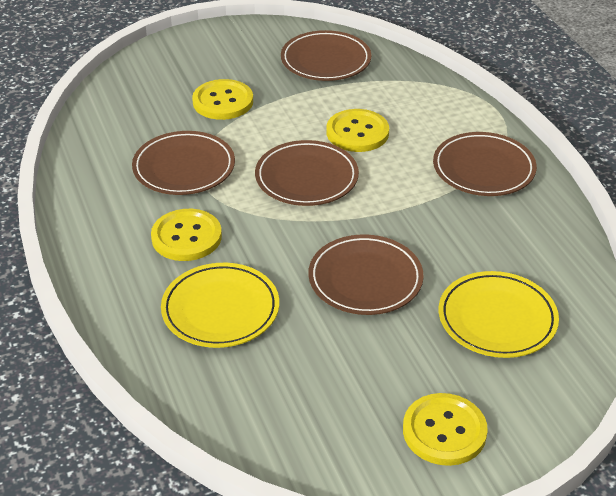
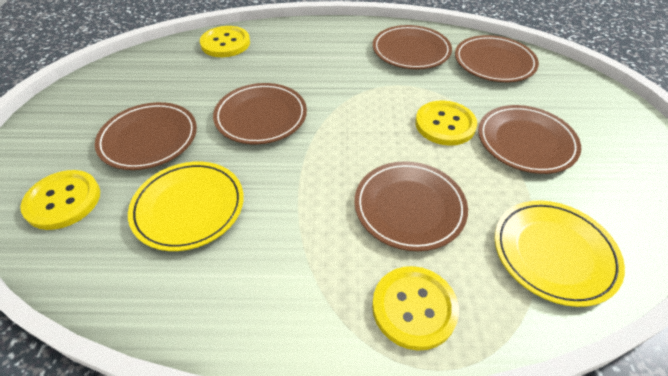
brown plate: [132,131,235,195] [255,140,359,206] [281,30,371,81] [308,235,424,315] [433,132,537,196] = 5 -> [95,102,197,170] [213,83,307,144] [354,161,468,251] [373,25,452,69] [455,35,539,82] [478,105,581,174] = 6

